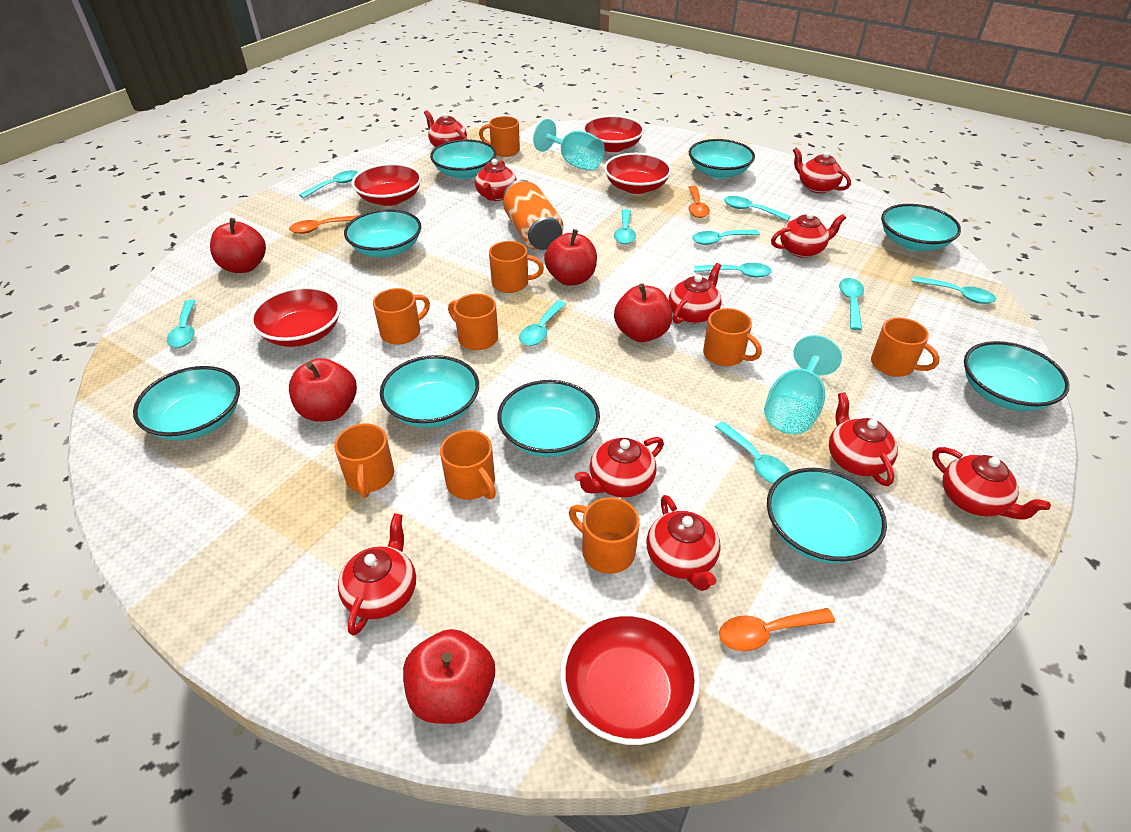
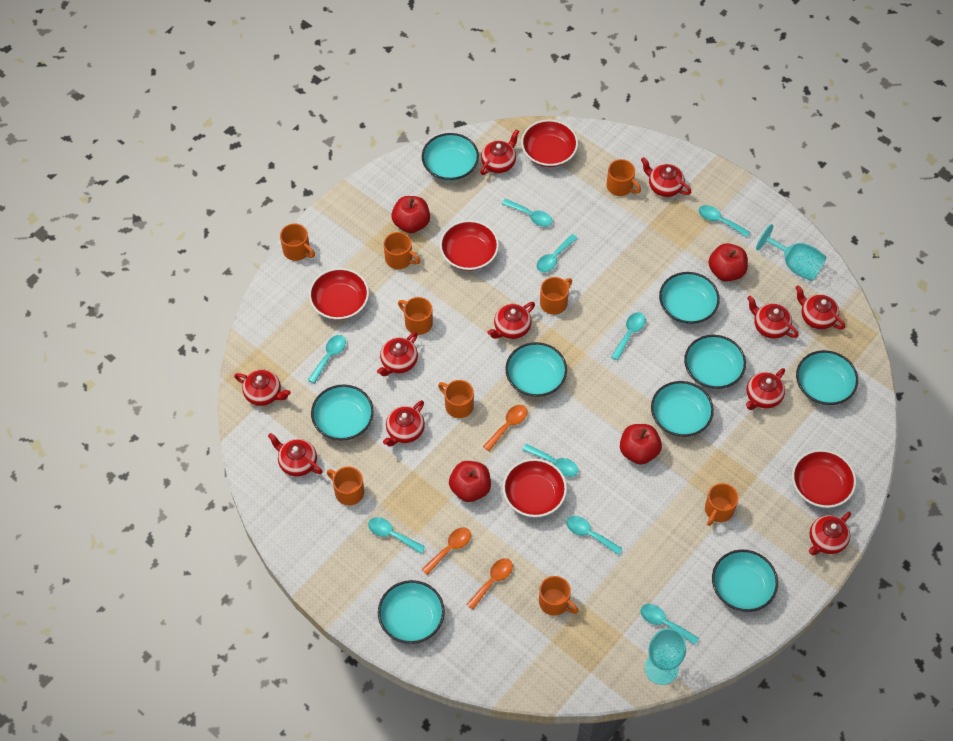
orange can: [503,180,563,250] = 1 -> none = 0
red apple: [210,218,266,273] [289,358,357,421] [403,629,495,724] [544,229,597,286] [614,283,672,342] = 5 -> [391,196,430,233] [449,461,491,502] [620,424,662,464] [708,243,748,282] = 4
red teapot: [338,513,416,636] [424,110,467,147] [475,159,517,201] [575,437,664,498] [647,495,721,591] [669,263,722,324] [771,212,846,258] [793,147,851,193] [829,392,898,486] [932,447,1051,520] = 10 -> [234,369,291,406] [268,433,322,477] [377,332,418,376] [383,400,425,447] [480,130,519,175] [487,302,535,339] [641,157,691,197] [746,368,785,410] [747,295,799,339] [795,285,845,329] [809,512,851,555] = 11
turquoise spoon: [167,300,196,348] [299,170,358,198] [519,300,566,346] [614,209,636,244] [692,230,760,245] [694,263,772,278] [715,422,790,484] [724,196,790,221] [839,278,864,330] [911,276,996,304] = 10 -> [308,335,346,384] [368,517,425,554] [502,198,553,227] [522,443,579,477] [537,234,578,272] [566,516,623,555] [611,312,646,361] [640,604,699,645] [699,205,750,237] = 9

